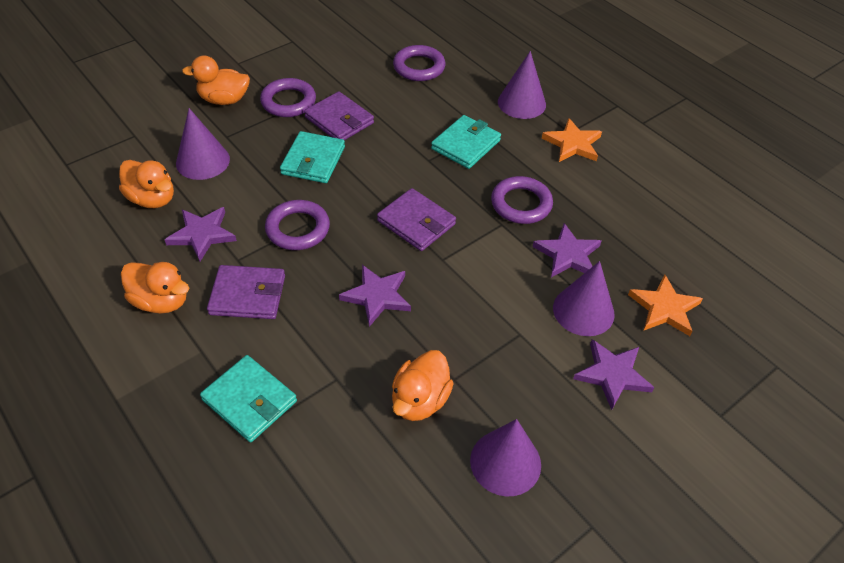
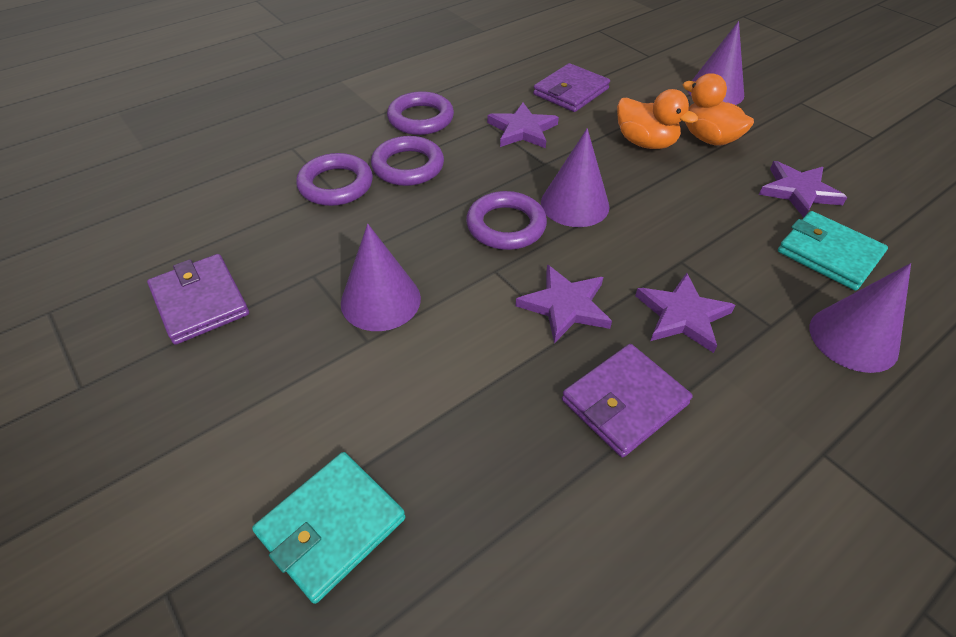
orange duck: [119,160,174,208] [121,262,189,313] [182,55,250,105] [392,350,454,421] = 4 -> [617,89,698,149] [683,73,754,146] = 2
orange star: [542,118,602,162] [628,275,703,336] = 2 -> none = 0
turquoise wallet: [200,355,297,442] [280,131,345,183] [431,115,501,169] = 3 -> [252,452,405,604] [778,211,888,291] = 2

